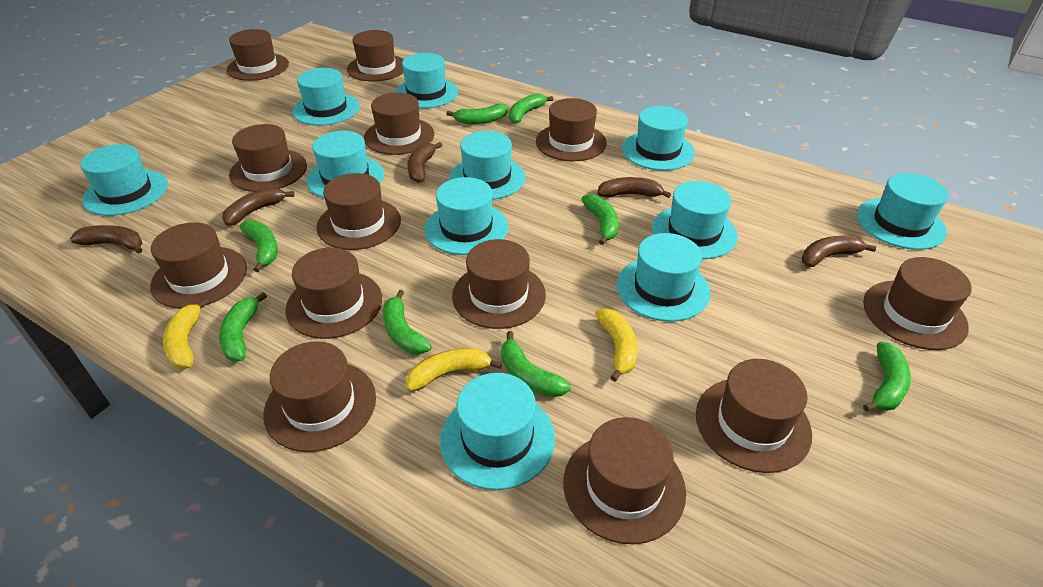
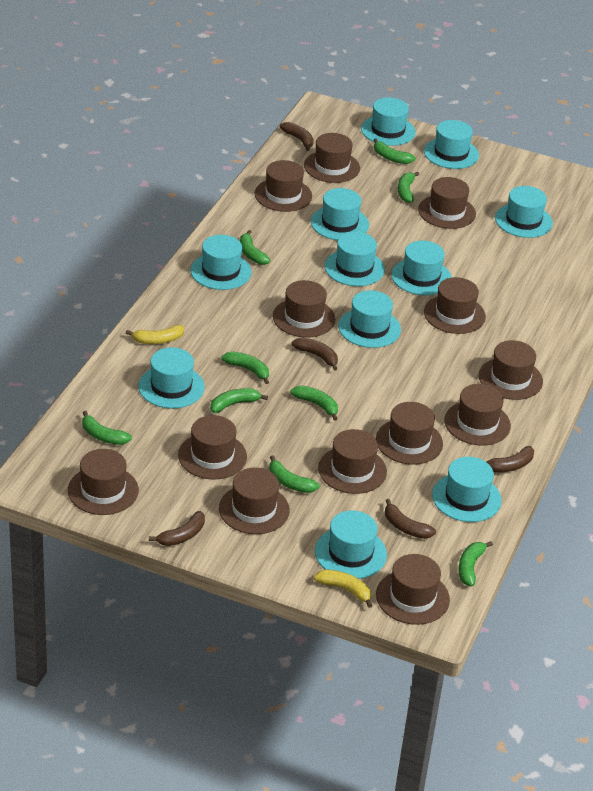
green banana: [219,292,267,361] [239,220,278,272] [383,290,432,354] [446,104,508,124] [501,331,571,397] [509,93,553,124] [581,194,619,245] [863,342,911,412] = 8 -> [82,411,132,445] [210,388,268,413] [221,351,269,384] [240,230,270,265] [269,455,319,493] [290,386,338,421] [374,138,416,164] [398,171,419,203] [458,541,493,586] = 9
yellow banana: [163,298,208,369] [406,348,502,392] [595,308,637,382] = 3 -> [126,325,184,344] [314,569,373,608] = 2

